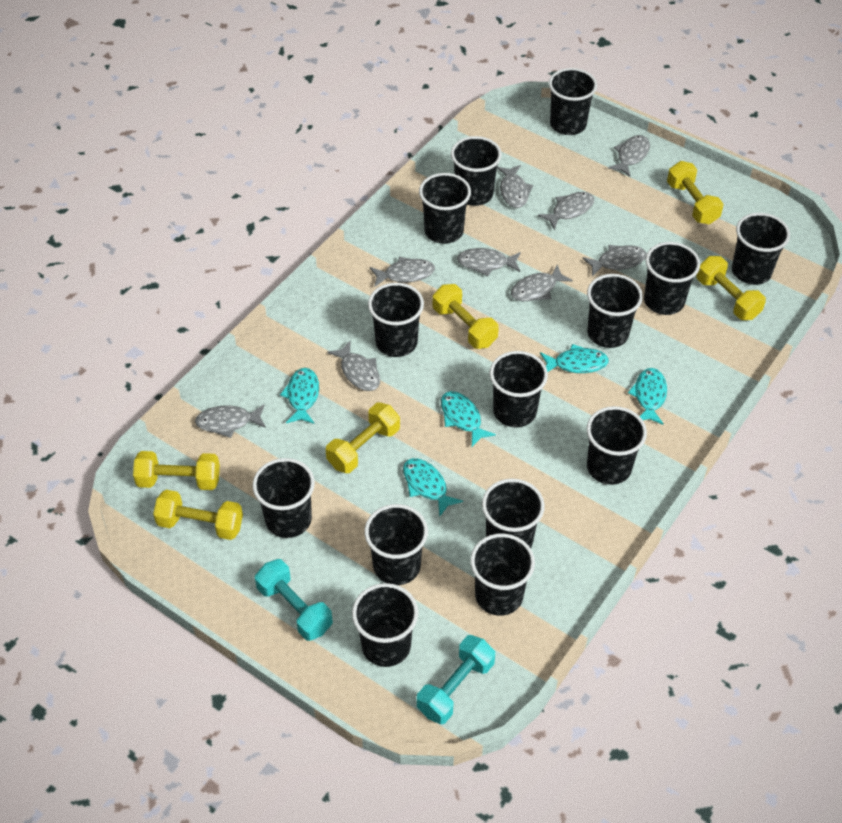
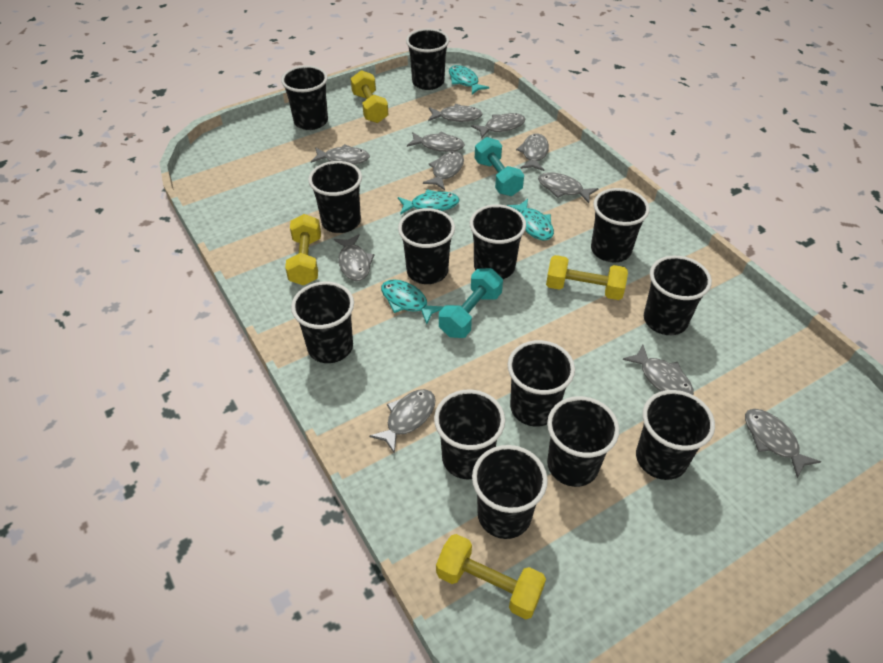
black cup: [252,458,315,538] [352,583,418,667] [364,504,428,585] [368,283,424,357] [419,173,471,244] [451,136,502,206] [470,534,535,616] [482,478,545,548] [489,351,548,428] [549,68,597,135] [586,406,647,485] [587,274,643,348] [644,242,700,315] [732,213,790,285] = 14 -> [281,66,328,130] [291,281,354,363] [308,161,362,233] [398,208,455,284] [406,29,449,90] [434,389,505,479] [470,204,526,279] [472,445,548,539] [508,340,575,427] [547,396,620,487] [591,188,650,262] [636,390,715,480] [644,256,712,335] = 13
grey fish: [195,404,266,438] [327,341,380,391] [370,257,435,287] [457,248,521,276] [497,165,533,208] [511,264,573,301] [538,192,594,230] [582,245,647,277] [608,135,650,177] = 9 -> [311,144,370,165] [334,234,375,281] [369,389,435,454] [407,132,465,152] [423,151,464,190] [428,104,482,122] [471,113,525,138] [516,133,549,171] [538,172,599,203] [623,345,694,395] [745,409,821,478] = 11
turquoise fish: [280,368,319,424] [403,458,463,516] [441,391,496,447] [540,344,609,373] [628,368,667,425] = 5 -> [381,279,444,324] [398,189,460,215] [449,65,490,94] [506,199,554,241] = 4
yellow dumbbell: [133,451,220,490] [153,490,243,540] [326,403,400,473] [433,284,499,349] [667,161,724,224] [696,256,766,320] = 6 -> [285,214,321,286] [351,70,389,123] [436,534,546,619] [546,255,628,300] = 4

